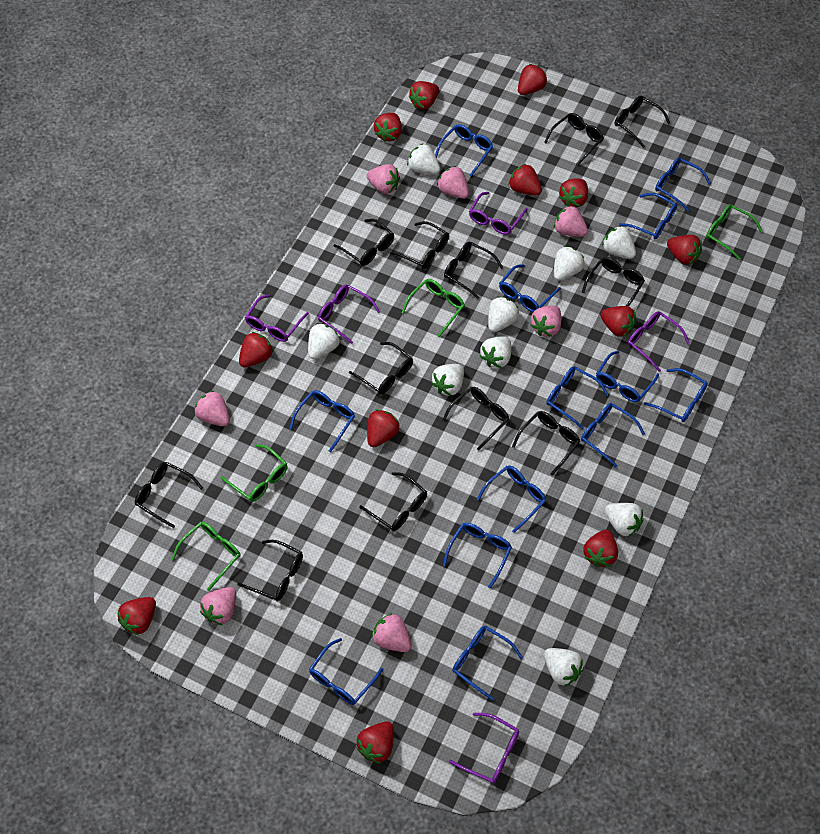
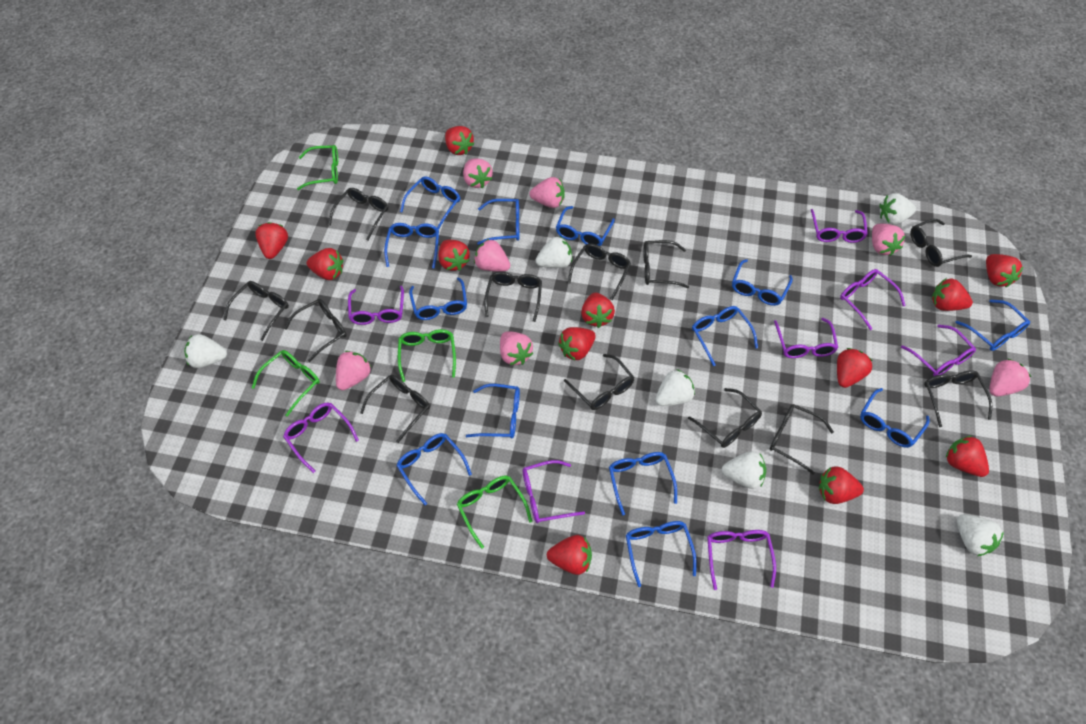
purple glasses: [245,295,309,342] [318,285,380,344] [449,713,519,784] [469,192,527,235] [628,311,690,372] = 5 -> [283,402,359,473] [348,286,404,325] [523,460,585,523] [707,530,776,590] [774,318,838,358] [811,209,868,243] [840,269,906,330] [901,324,976,376] = 8
white strawberry: [308,323,340,359] [407,144,440,174] [431,364,464,396] [480,336,511,368] [488,296,519,332] [544,648,584,687] [554,246,585,281] [602,225,636,259] [605,503,644,537] = 9 -> [184,334,227,368] [536,236,572,268] [655,369,695,406] [722,451,766,489] [879,193,916,225] [957,514,1004,556] = 6

